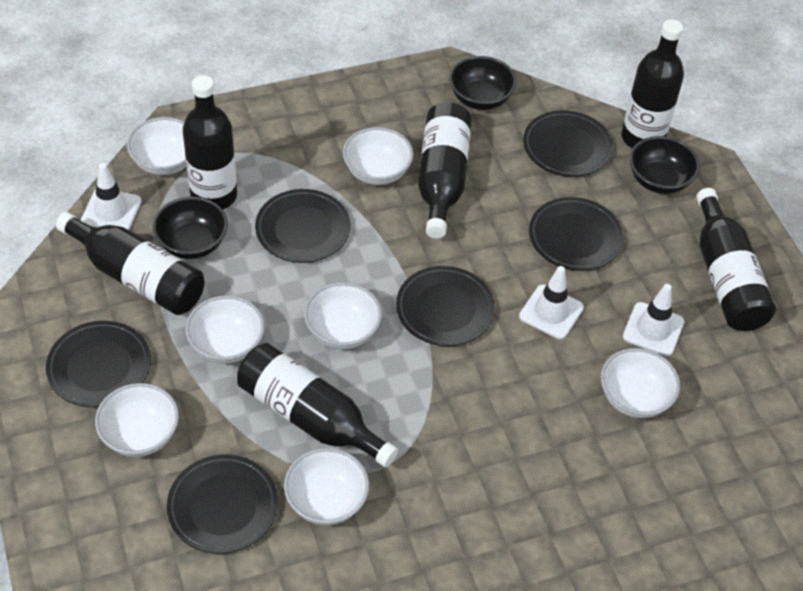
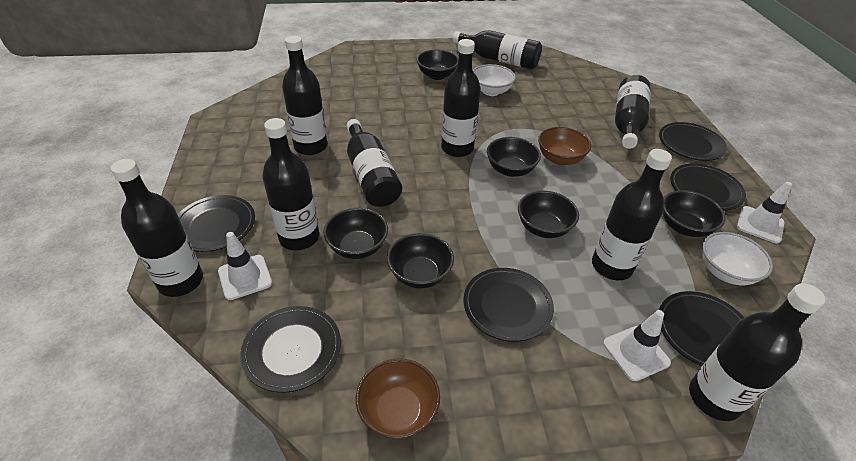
black bottle: [56,212,204,315] [183,75,237,210] [237,343,398,467] [418,102,472,239] [621,19,684,148] [696,188,776,331] = 6 -> [111,159,203,297] [262,118,319,250] [282,36,327,155] [346,119,402,207] [441,39,481,157] [453,30,542,69] [592,149,672,280] [615,75,650,149] [689,283,825,421] = 9
black bowl: [153,197,228,259] [449,56,516,110] [629,136,700,194] = 3 -> [323,208,388,259] [387,233,454,288] [416,49,458,80] [487,137,541,177] [518,191,579,238] [663,190,725,237] = 6
brown bowl: none = 0 -> [356,358,440,439] [538,127,591,165] = 2
white bowl: [95,383,179,457] [127,117,186,175] [185,296,265,364] [284,448,369,525] [304,282,382,349] [343,127,414,185] [601,348,680,418] = 7 -> [473,64,516,96] [702,232,773,285] = 2

